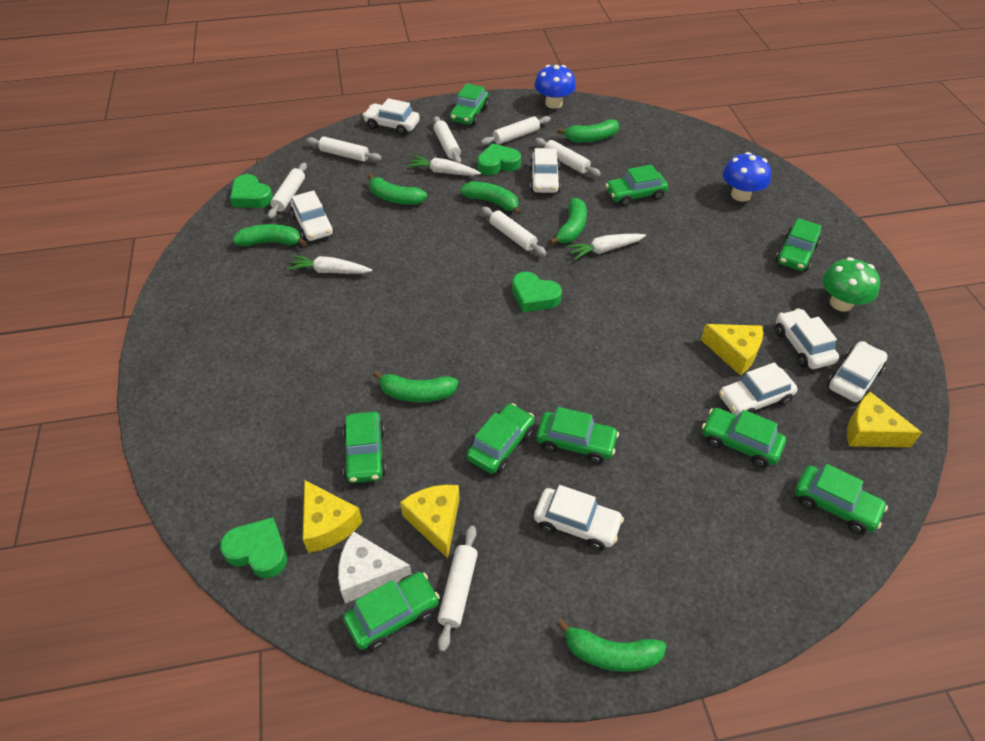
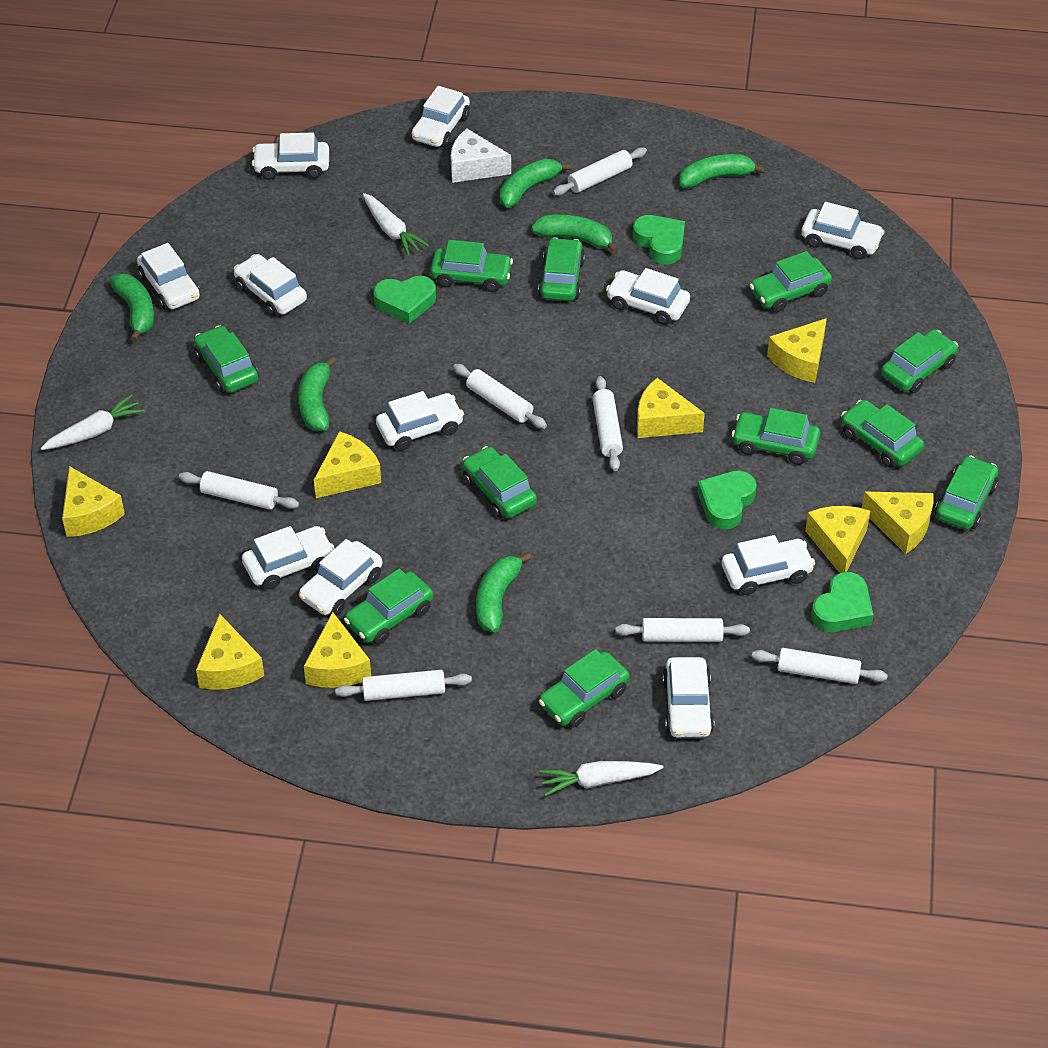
blue mushroom: [534,65,576,109] [723,152,771,202] = 2 -> none = 0
green banana: [233,224,307,246] [367,174,427,205] [373,370,458,402] [460,182,521,215] [549,198,587,245] [556,619,667,672] [557,119,619,142] = 7 -> [109,273,154,342] [298,357,336,431] [476,552,532,632] [500,158,572,208] [531,214,618,253] [679,154,765,188] = 6
green car: [343,412,386,483] [343,572,440,651] [450,83,489,125] [466,403,534,474] [536,407,619,464] [606,165,668,206] [702,408,786,468] [775,218,822,271] [795,464,888,534] = 9 -> [194,325,259,393] [344,568,433,645] [430,240,513,292] [462,446,537,518] [538,237,585,301] [538,649,630,728] [732,408,820,465] [749,251,832,312] [841,400,924,468] [881,330,958,393] [935,455,998,530] = 11
green mushroom: [822,257,880,312] = 1 -> none = 0
white car: [290,190,334,241] [363,98,420,135] [530,148,561,193] [534,485,624,550] [719,362,798,415] [775,308,839,369] [827,341,888,403] = 7 -> [137,243,200,310] [234,254,307,316] [242,526,335,589] [252,133,329,180] [299,539,382,616] [376,391,464,451] [412,86,470,147] [606,268,690,325] [662,657,714,737] [721,535,815,595] [801,202,885,260] = 11
yellow cheese: [303,480,363,553] [400,485,460,558] [701,324,763,375] [847,392,922,447] = 4 -> [62,466,125,537] [196,613,264,690] [304,612,371,688] [314,431,381,498] [637,378,705,438] [767,318,827,383] [805,506,870,573] [862,492,934,554] = 8

